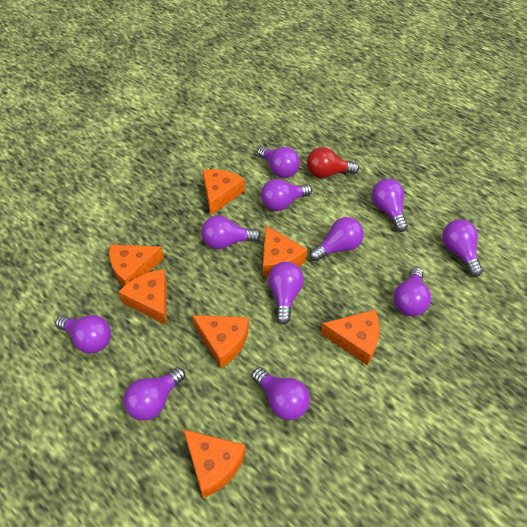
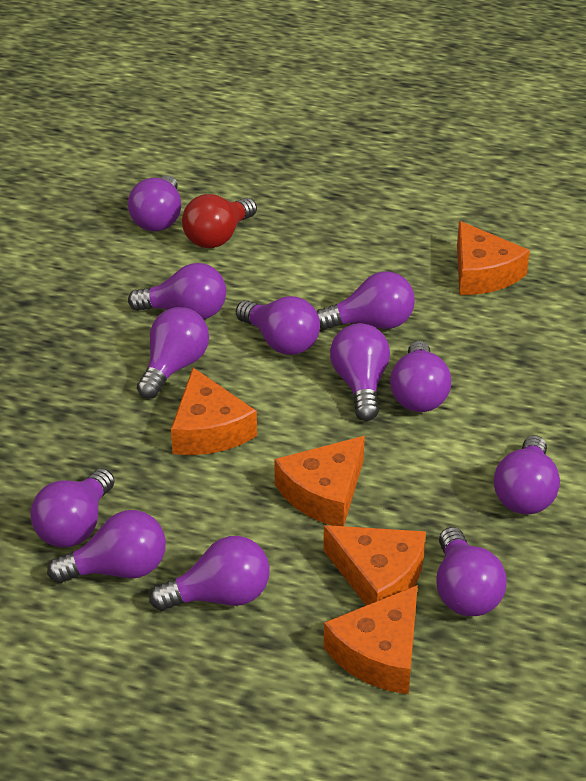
orange cheese: [109,245,164,287] [118,269,167,325] [183,429,246,498] [192,315,249,368] [203,169,245,215] [263,226,307,277] [321,310,380,365] = 7 -> [171,368,257,455] [274,436,365,526] [323,525,426,605] [324,585,418,694] [457,221,530,295] = 5
purple light bulb: [55,315,111,353] [124,367,186,420] [201,216,261,249] [252,368,310,420] [257,146,300,178] [261,179,312,211] [268,262,304,325] [310,217,364,261] [372,179,408,232] [393,267,431,316] [442,219,483,277] = 11 -> [31,468,115,548] [47,510,166,583] [128,175,181,231] [128,263,226,319] [137,307,209,399] [149,536,270,611] [236,296,320,355] [316,271,415,330] [330,323,390,421] [390,341,451,412] [436,527,507,616] [494,436,560,514] = 12

